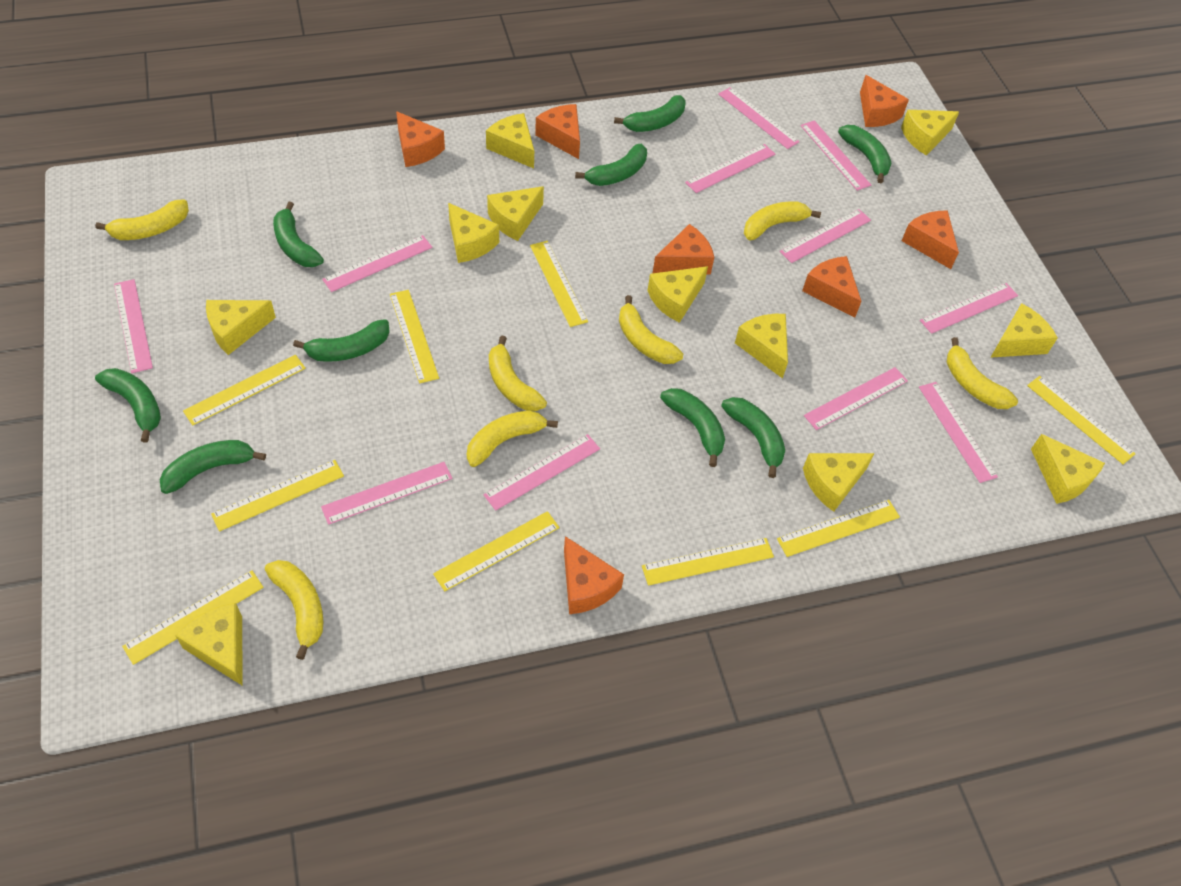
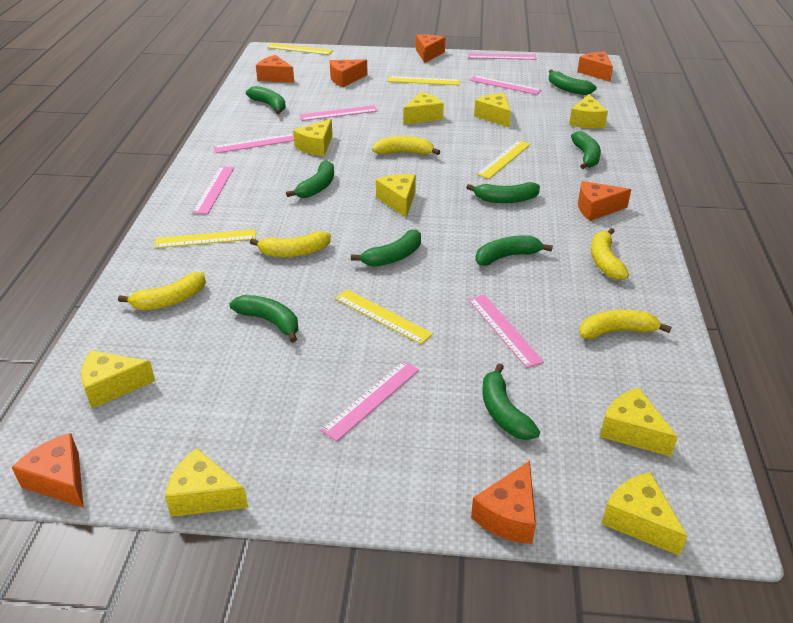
pink ruler: [114,279,153,373] [321,462,452,525] [322,235,432,292] [484,434,600,511] [685,144,775,193] [718,87,800,149] [780,209,871,263] [800,121,871,191] [804,367,908,430] [919,382,998,483] [920,283,1018,334] = 11 -> [192,166,234,214] [214,134,294,153] [300,105,378,121] [321,361,419,441] [468,53,537,60] [468,295,544,368] [470,76,542,95] = 7
yellow banana: [95,199,189,240] [265,560,323,660] [467,410,558,467] [489,335,547,411] [619,295,683,364] [744,201,821,240] [947,337,1018,409] = 7 -> [118,272,206,310] [250,231,331,257] [372,136,440,155] [579,310,671,339] [591,228,629,280] = 5
yellow cheese: [175,603,243,686] [206,300,276,355] [448,203,499,263] [486,113,534,168] [487,186,544,241] [647,266,708,323] [735,314,788,379] [803,453,875,512] [901,110,959,156] [990,303,1058,358] [1031,434,1105,504] = 11 -> [81,350,155,408] [165,448,248,517] [293,119,333,156] [376,174,416,218] [403,92,444,124] [474,93,511,127] [569,94,608,128] [600,388,678,457] [602,472,687,556] = 9
yellow ruler: [122,570,264,665] [183,355,306,426] [211,460,344,531] [390,290,439,383] [433,511,560,591] [530,241,588,327] [642,538,774,586] [777,500,900,557] [1027,376,1135,465] = 9 -> [155,229,256,248] [267,43,333,55] [335,290,433,344] [388,76,460,85] [476,140,531,179] = 5

